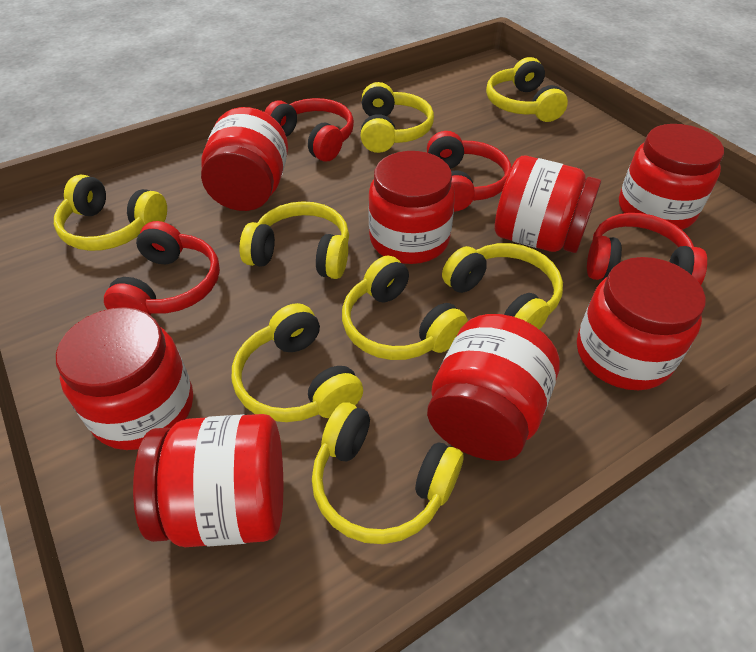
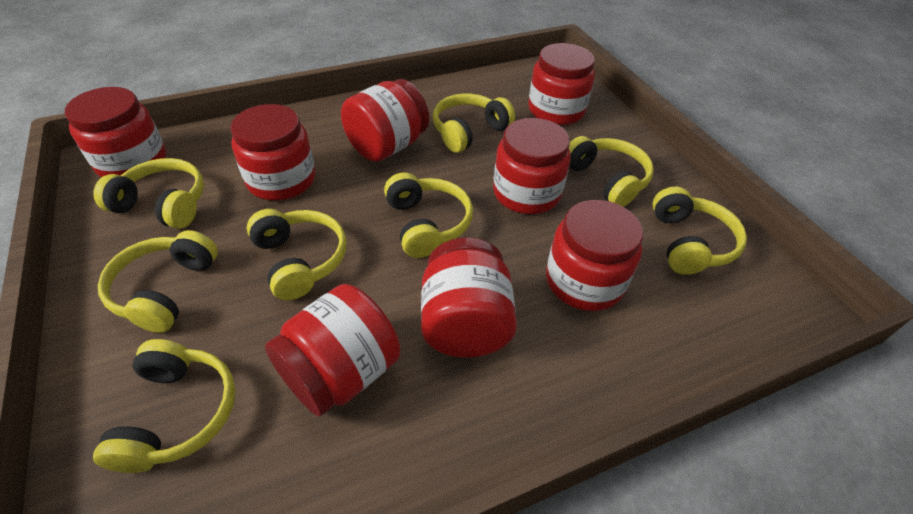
red headphones: [104,221,220,315] [264,98,354,162] [427,131,512,212] [587,213,707,285] = 4 -> none = 0

